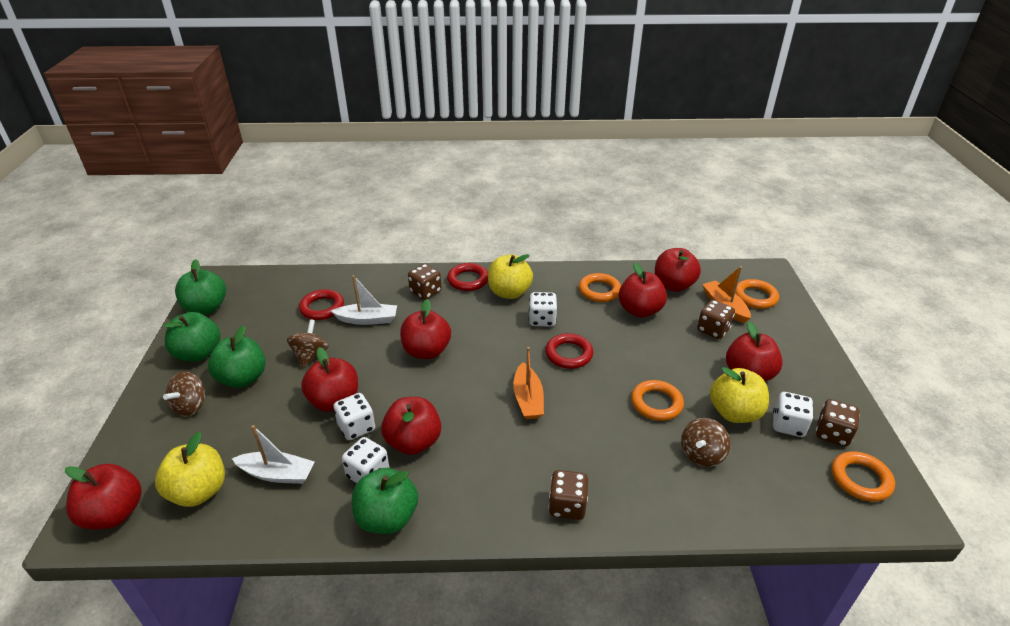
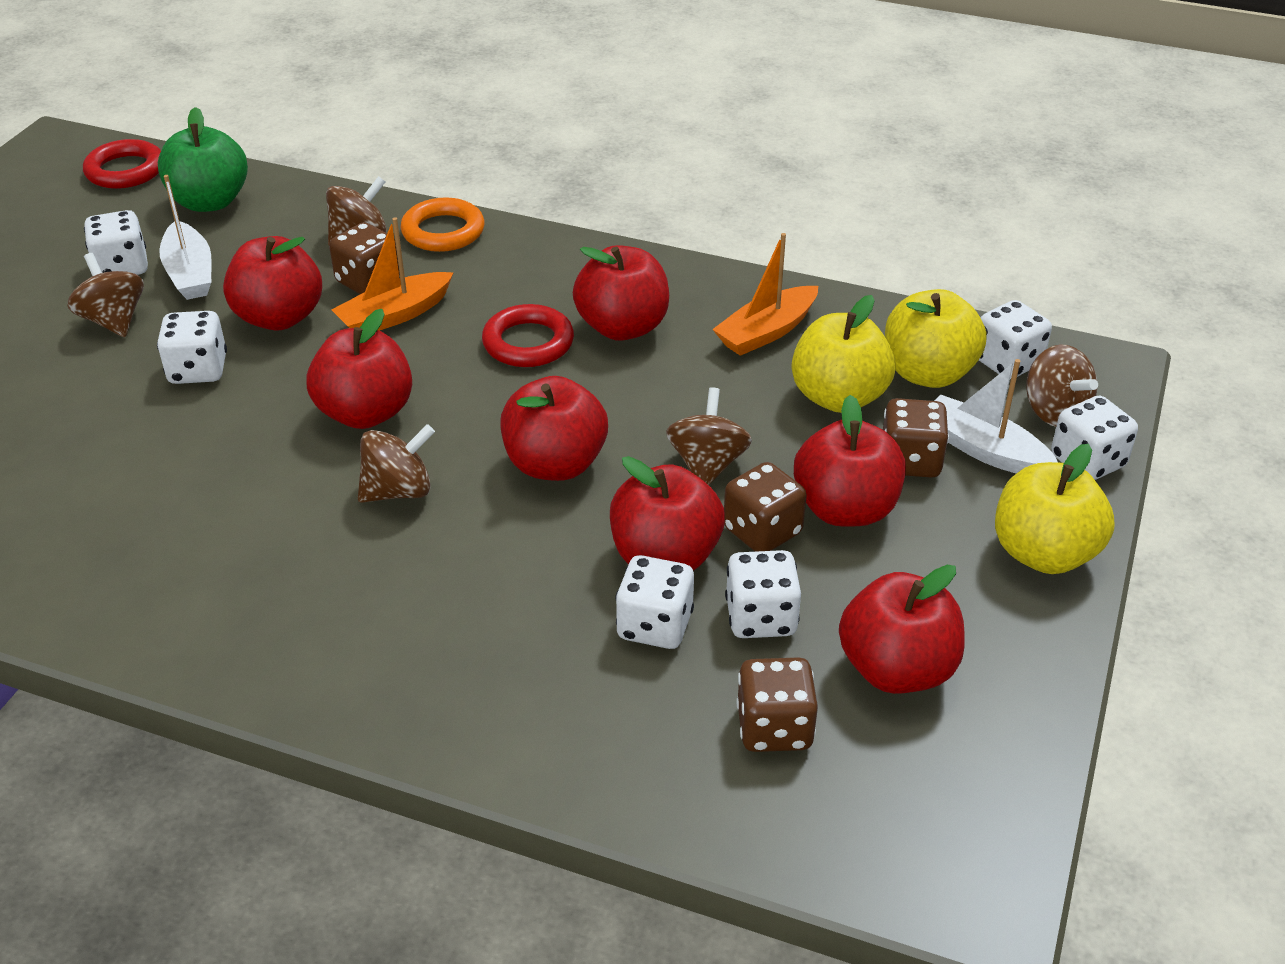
brown spinning top: [163,371,206,416] [287,319,329,368] [681,418,730,467] = 3 -> [67,253,144,337] [326,176,387,245] [358,424,435,503] [666,387,752,485] [1026,344,1098,427] = 5
green apple: [163,312,221,362] [175,259,226,315] [208,325,266,388] [352,468,418,534] = 4 -> [158,107,248,212] = 1
orange ring: [579,273,621,302] [631,380,684,421] [735,279,779,309] [832,451,895,502] = 4 -> [401,197,484,252] = 1
red ring: [299,289,344,320] [447,263,488,291] [545,333,593,369] = 3 -> [83,139,161,189] [482,304,574,367] = 2
white dice: [333,393,375,440] [342,437,389,483] [529,292,557,327] [773,392,814,437] = 4 -> [84,210,148,275] [157,311,227,384] [615,555,694,649] [725,550,801,638] [979,300,1052,379] [1051,396,1138,480] = 6

